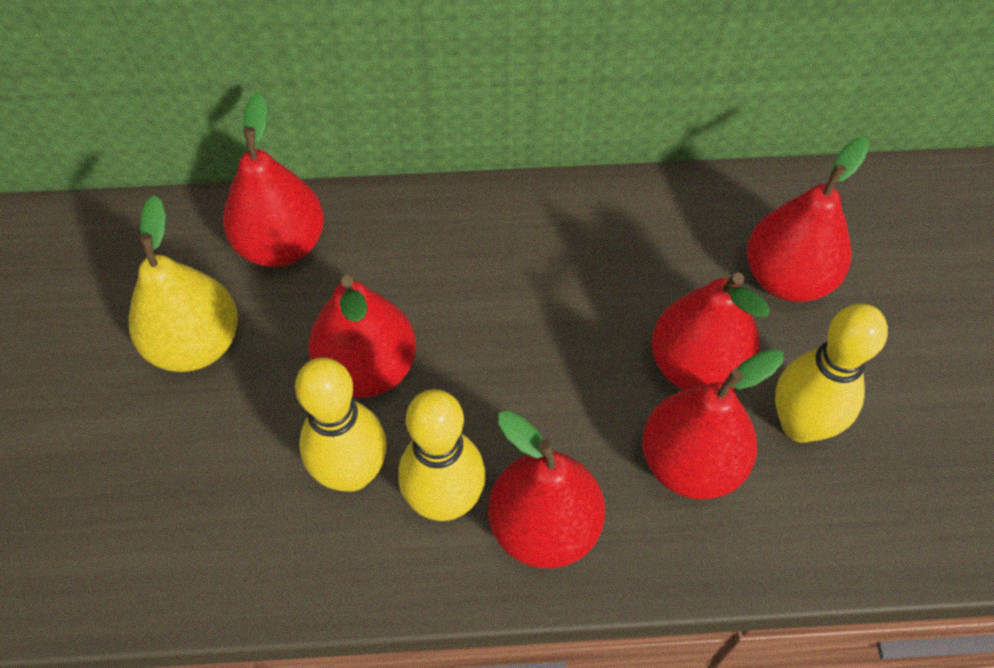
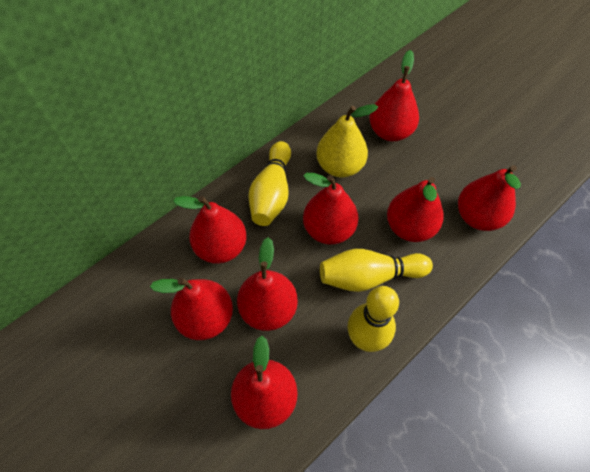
red pear: [223,93,324,267] [308,275,416,398] [488,411,605,568] [642,349,784,499] [652,273,770,390] [747,137,869,302] = 6 -> [150,278,233,340] [173,196,246,264] [231,336,298,429] [237,237,298,331] [303,173,359,245] [369,50,419,141] [387,177,444,242] [458,165,521,231] = 8

